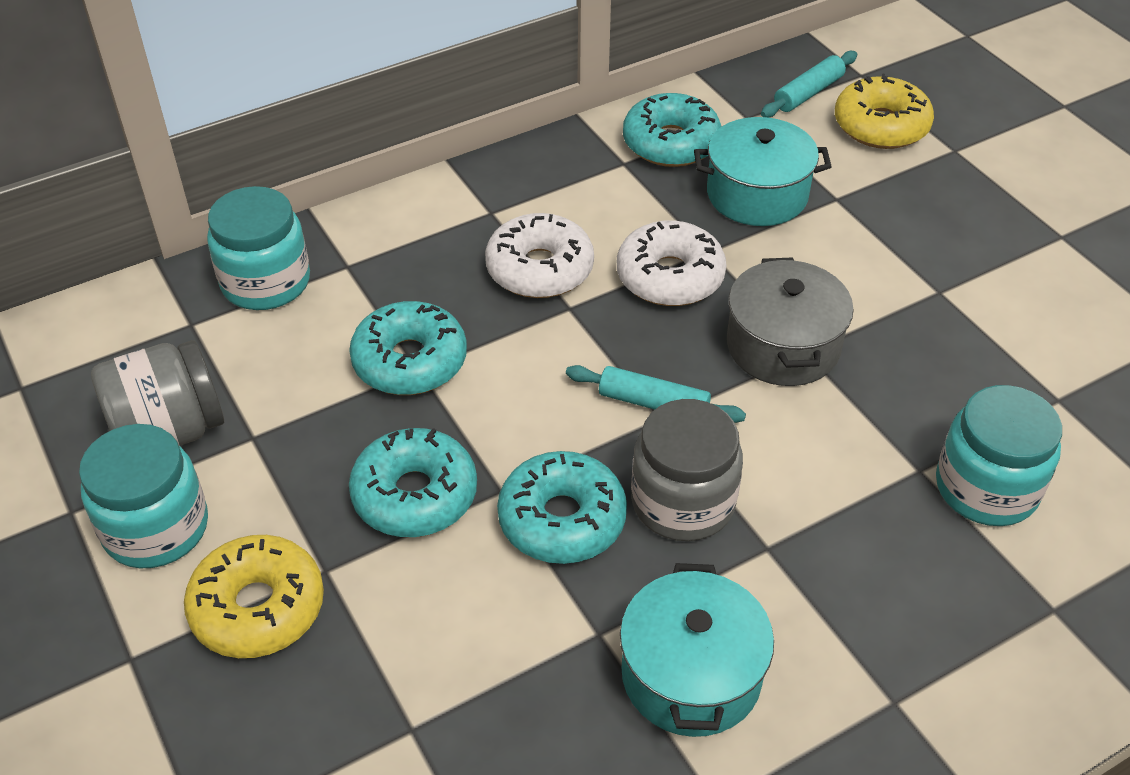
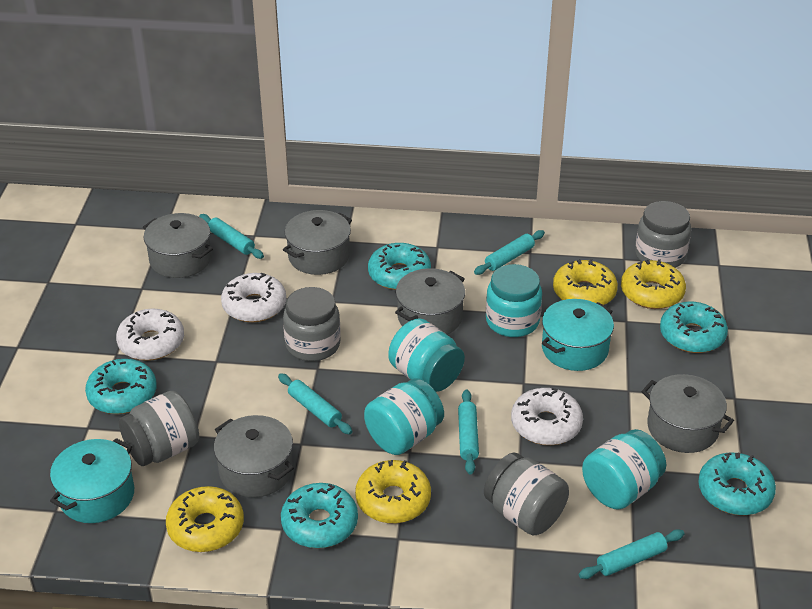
grey jar: [91,340,224,446] [631,399,743,541] = 2 -> [119,391,199,466] [283,287,341,361] [484,452,569,535] [635,201,691,268] = 4
grey pot: [727,257,854,386] = 1 -> [143,213,213,278] [214,415,294,498] [283,210,352,275] [395,268,465,335] [641,374,734,453] = 5
turquoise donut: [349,301,467,395] [349,428,477,537] [497,451,627,564] [623,93,721,167] = 4 -> [85,359,157,414] [281,483,358,548] [368,243,431,290] [660,302,728,353] [698,453,776,515] = 5
turquoise jar: [79,424,208,568] [207,186,310,310] [936,385,1062,526] = 3 -> [364,378,444,455] [388,318,465,392] [486,264,542,337] [582,429,666,510] = 4
turquoise rolling pin: [566,365,746,423] [761,51,857,118] = 2 -> [199,214,264,259] [278,373,352,434] [458,389,479,475] [474,230,545,275] [579,529,685,579] = 5
white donut: [485,213,594,298] [617,221,727,306] = 2 -> [116,309,184,361] [221,273,286,322] [511,388,583,445] = 3
yellow donut: [184,535,324,658] [835,73,934,149] = 2 -> [166,486,244,552] [355,460,431,524] [553,259,618,305] [621,259,686,309] = 4

